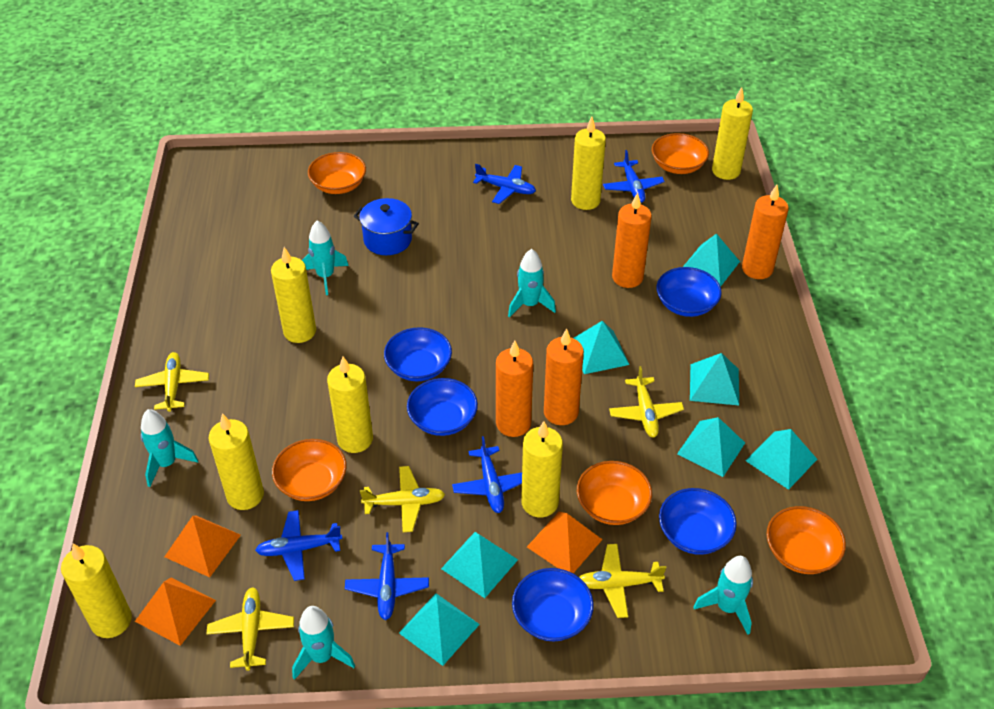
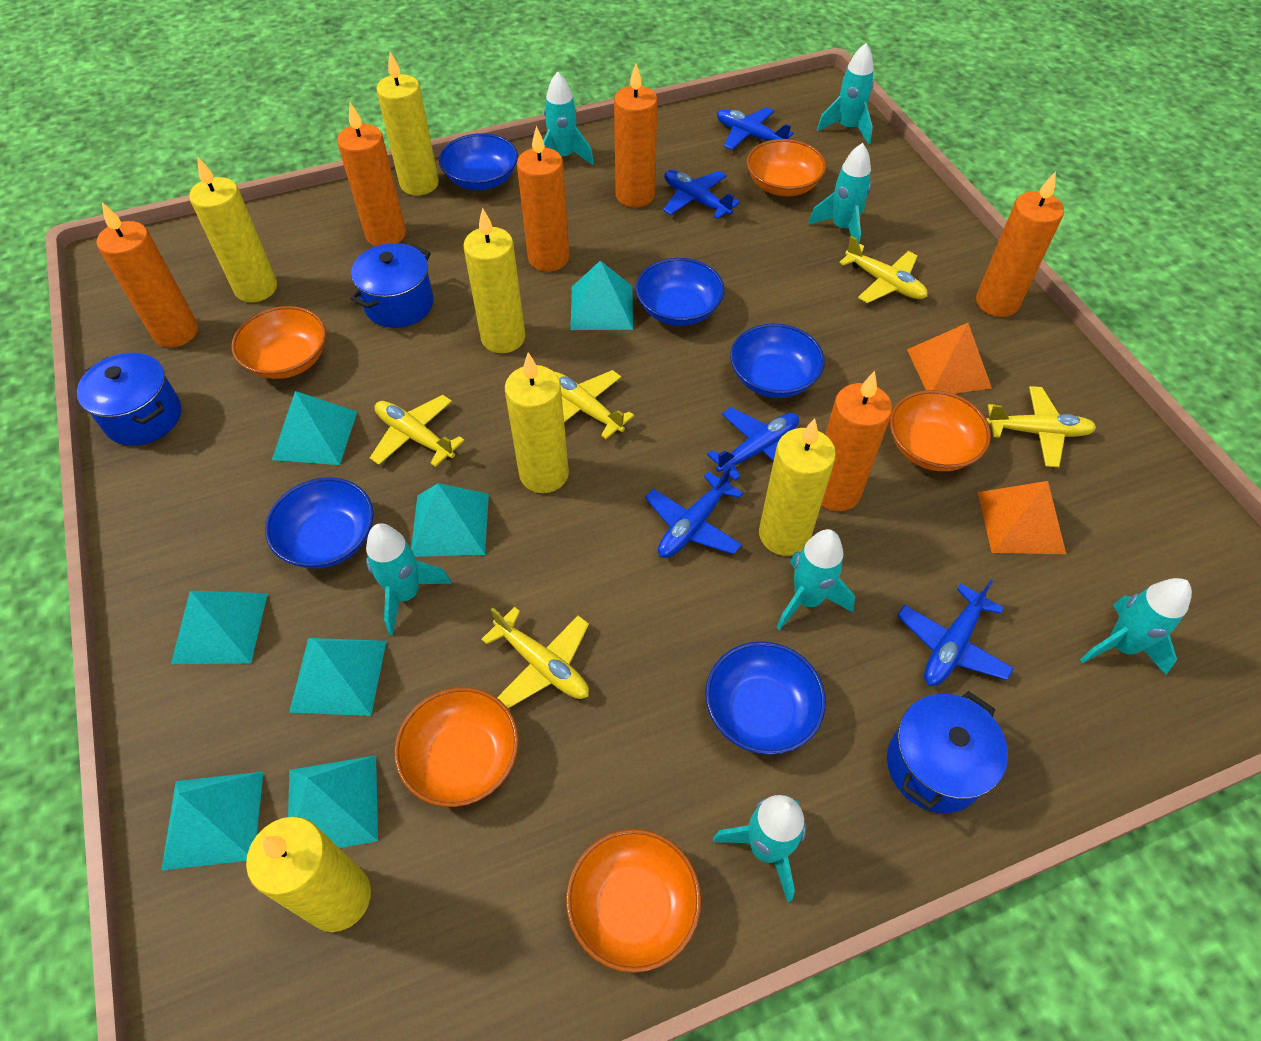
blue pot: [354,198,419,255] = 1 -> [77,353,181,446] [350,243,434,328] [887,691,1008,813] = 3
orange candle: [496,341,533,437] [544,328,584,425] [612,192,652,288] [742,185,789,279] = 4 -> [97,202,198,348] [337,102,406,246] [517,126,570,272] [614,64,658,208] [821,371,892,511] [976,171,1064,317] = 6
orange pyramid: [135,577,216,646] [164,516,241,577] [527,512,602,573] = 3 -> [907,323,992,394] [978,481,1066,554] = 2
turquoise rocket: [141,409,198,487] [292,606,355,680] [302,220,349,295] [508,249,556,318] [693,556,753,635] = 5 -> [366,523,451,635] [543,72,594,165] [713,795,806,902] [776,529,855,630] [808,143,871,244] [817,43,874,144] [1080,578,1192,675] = 7
yellow candle: [61,544,132,638] [208,413,264,510] [271,247,316,343] [327,357,373,453] [521,421,563,517] [571,117,606,210] [712,87,753,180] = 7 -> [189,156,277,302] [246,816,371,932] [376,52,439,196] [463,208,526,353] [505,352,569,493] [759,418,836,556] = 6

